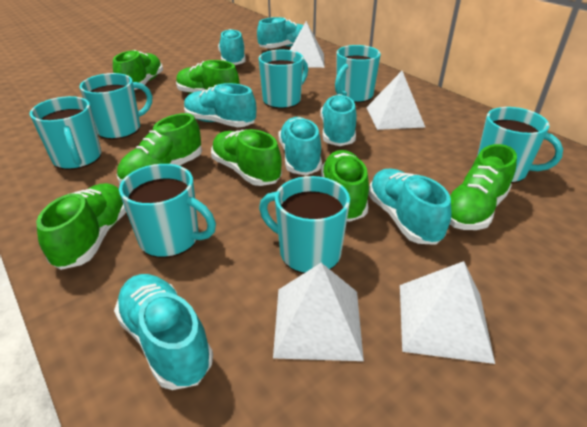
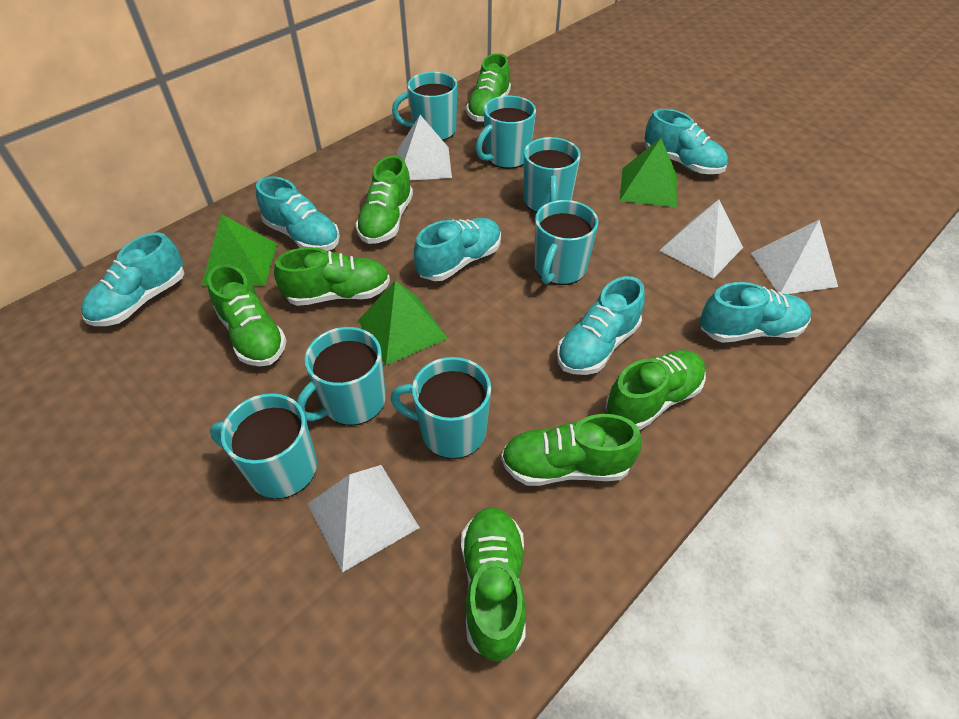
green pyramid: none = 0 -> [202,214,277,286] [358,280,448,365] [620,138,677,207] = 3
turquoise shoe: [114,274,213,390] [184,83,256,127] [218,29,246,65] [257,17,304,48] [279,117,322,175] [320,94,357,146] [368,169,452,245] = 7 -> [81,233,184,326] [256,176,340,251] [414,218,501,281] [557,276,645,375] [644,109,728,174] [700,282,811,343] = 6

